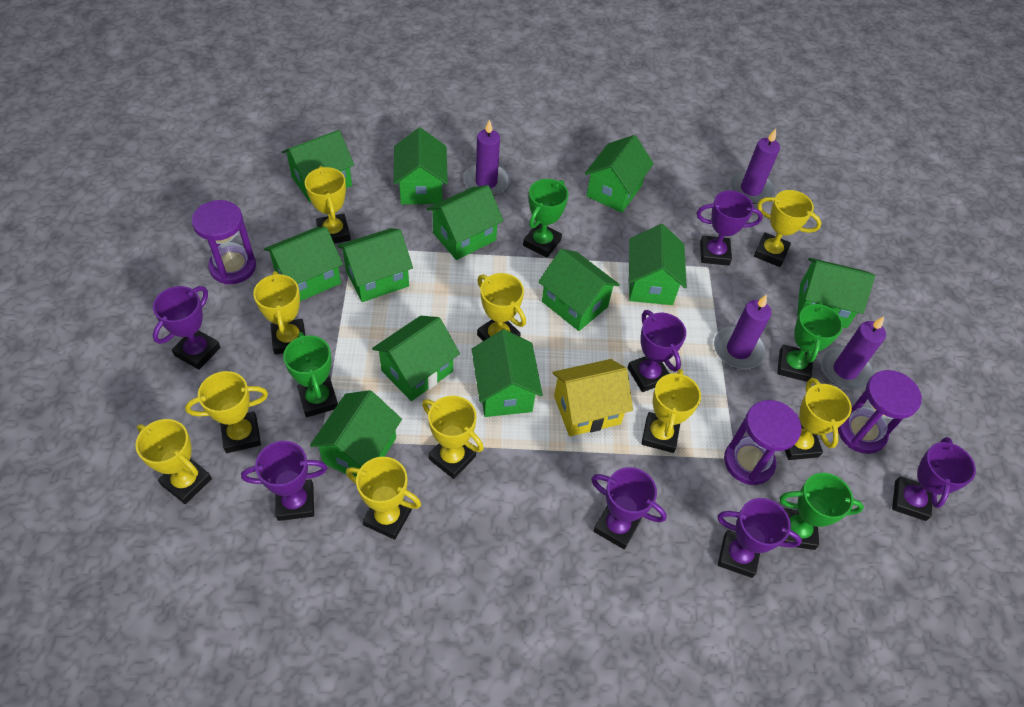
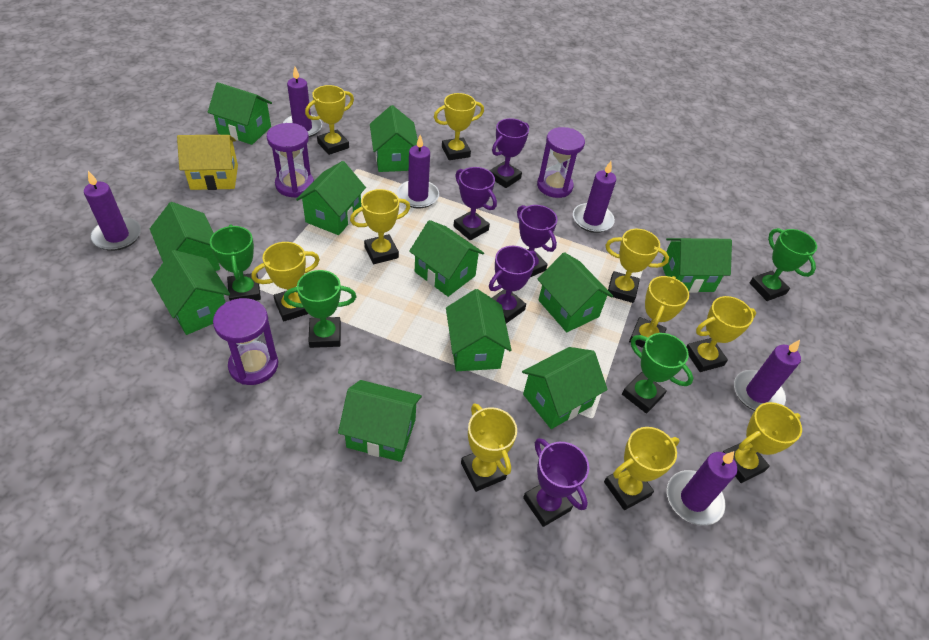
green house: [264,227,343,301] [282,130,354,203] [310,390,402,477] [337,228,413,302] [372,316,460,401] [394,128,448,204] [427,185,504,260] [472,329,543,417] [538,249,620,331] [584,135,654,213] [628,224,687,305] [797,258,875,328] = 12 -> [150,202,220,271] [151,250,230,335] [208,82,272,145] [296,161,366,235] [338,380,422,462] [370,105,418,172] [409,220,484,297] [446,289,511,371] [522,347,607,429] [538,252,613,332] [661,238,732,293] = 11
purple candle: [463,119,510,196] [714,294,772,369] [730,129,780,204] [821,316,886,390] = 4 -> [84,171,141,251] [283,67,322,137] [397,135,439,209] [573,161,616,233] [667,451,737,526] [734,340,801,411] = 6
purple trophy: [153,286,221,370] [241,441,327,521] [591,467,667,549] [628,310,686,392] [697,190,763,266] [717,498,802,578] [892,437,976,521] = 7 -> [454,167,497,240] [489,118,529,188] [489,246,536,323] [517,205,557,277] [523,438,589,527] = 5

